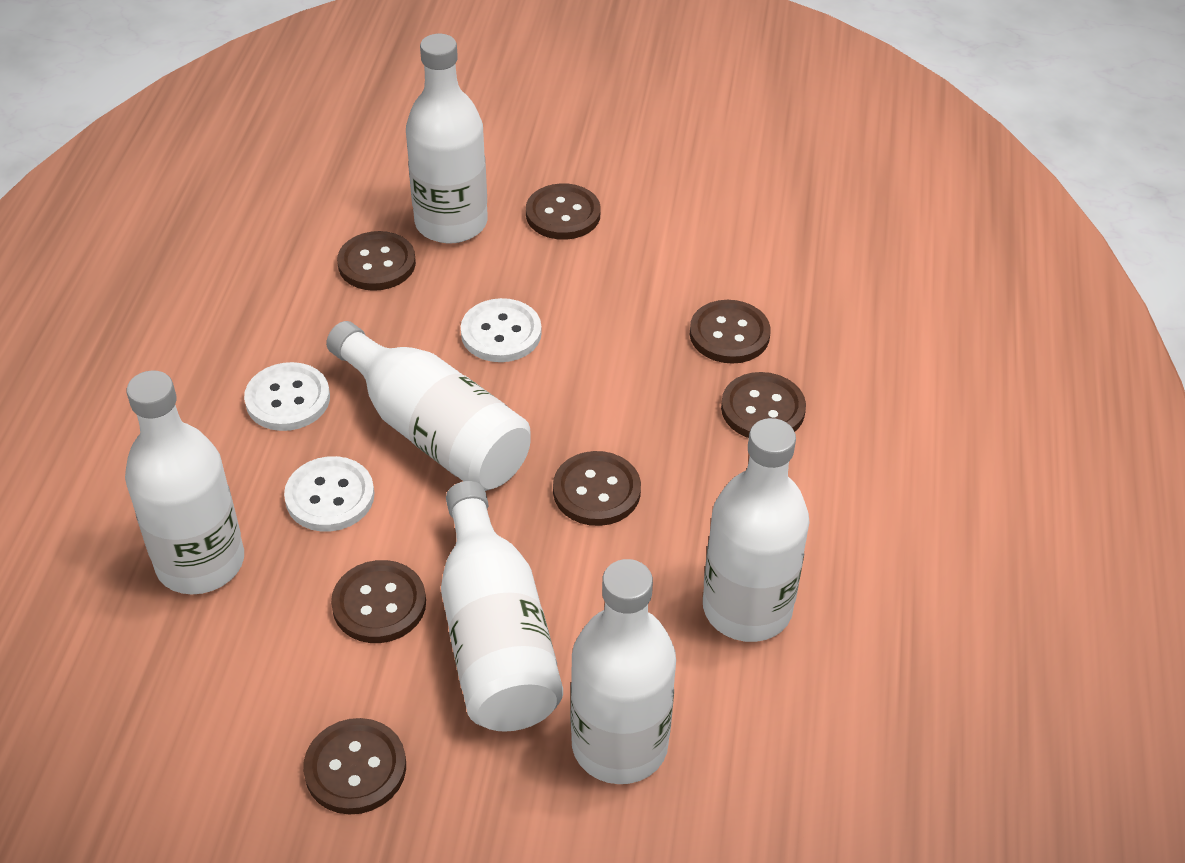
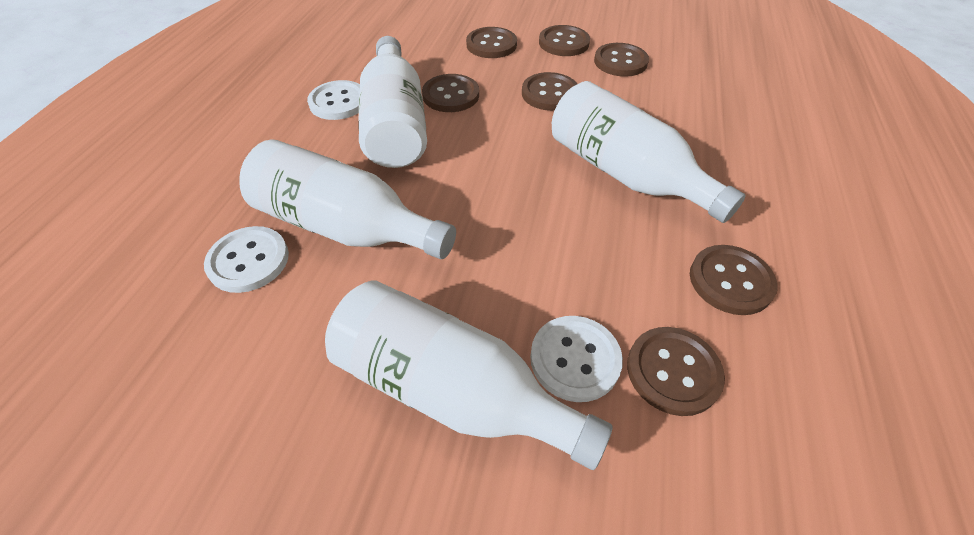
white bottle: [125,370,244,594] [326,321,531,491] [406,34,488,243] [441,481,563,732] [571,559,676,784] [703,418,810,642] = 6 -> [239,139,456,259] [325,280,612,470] [358,36,427,168] [552,81,746,223] = 4

